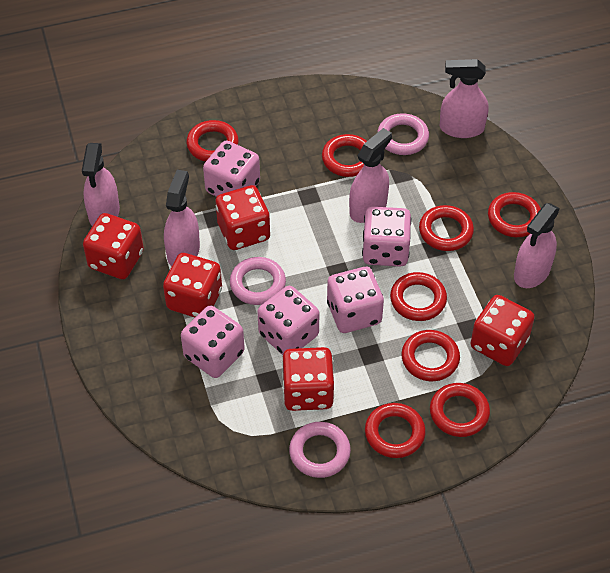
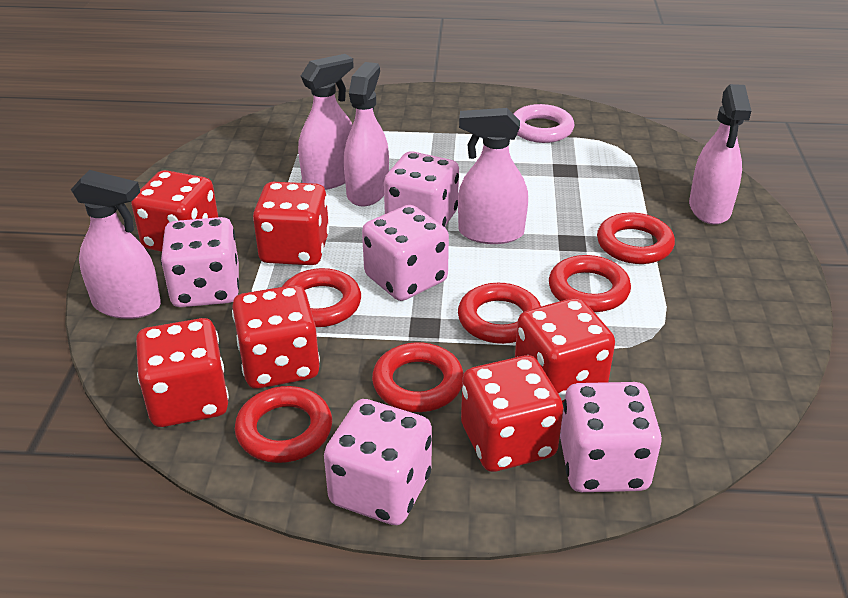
pink ring: [230,257,286,305] [289,422,351,478] [377,113,429,155] = 3 -> [513,104,574,143] = 1
red dice: [83,213,144,279] [163,253,222,317] [215,185,270,250] [282,347,334,411] [470,295,535,366] = 5 -> [131,170,218,252] [136,318,229,427] [232,285,320,389] [253,182,329,265] [461,355,563,472] [515,298,615,403] = 6
red ring: [186,120,239,162] [322,134,367,177] [365,403,426,458] [390,272,447,321] [401,330,460,381] [419,205,474,251] [430,383,490,437] [488,192,541,237] = 8 -> [235,386,332,463] [282,268,361,327] [372,342,464,412] [458,283,541,344] [549,255,631,312] [597,212,675,264] = 6

